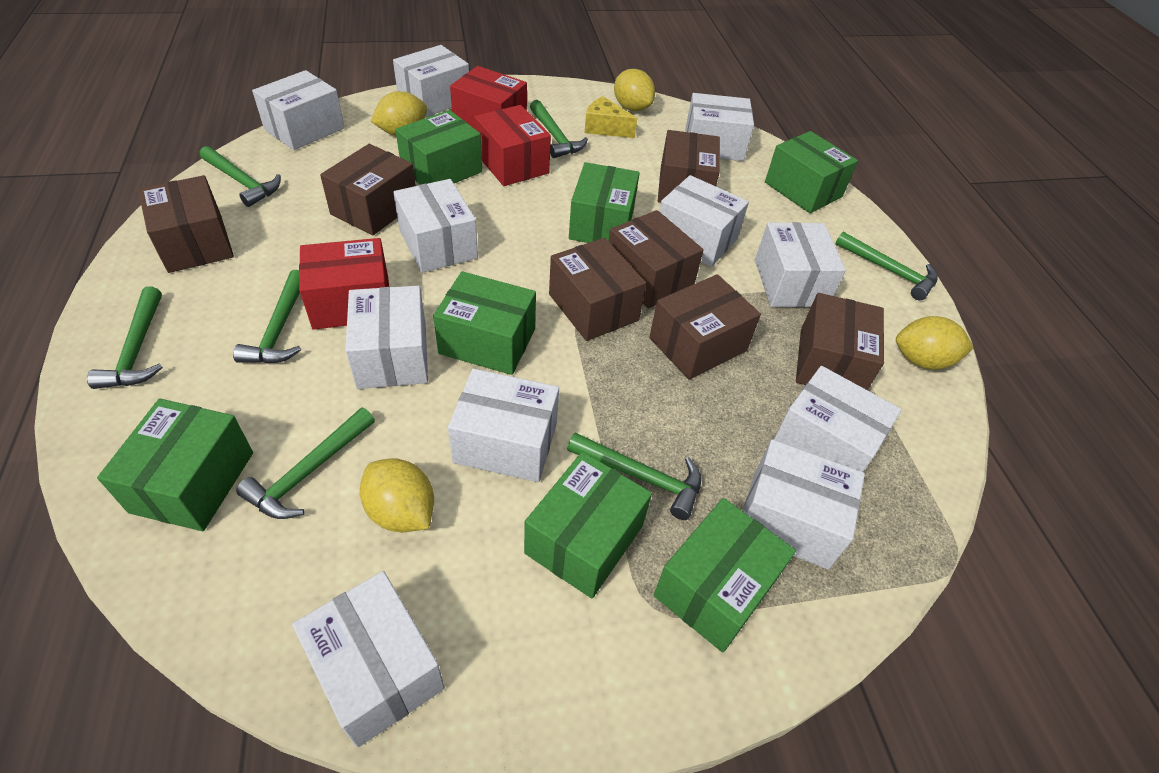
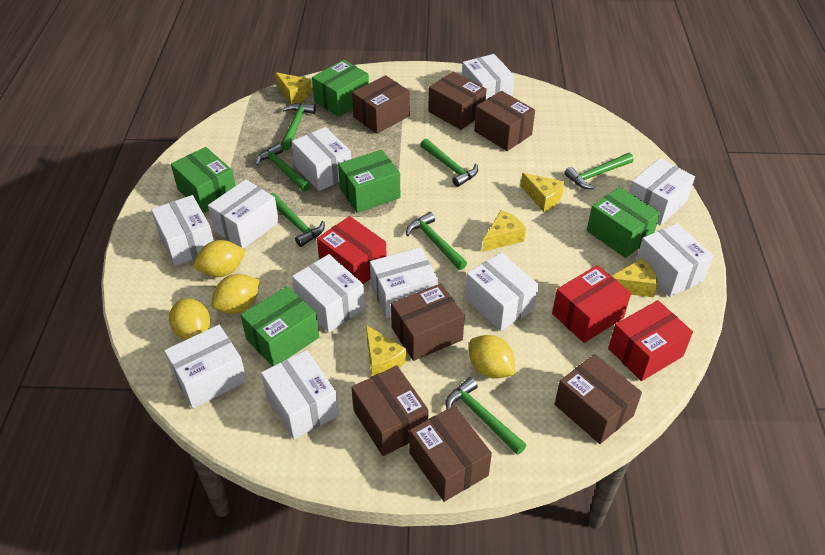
green box: [97,399,253,531] [395,110,482,185] [433,271,536,375] [524,451,652,599] [569,162,639,243] [654,498,796,653] [765,131,858,213] = 7 -> [171,147,236,213] [241,286,319,367] [312,60,369,117] [338,149,400,213] [587,187,660,258] = 5
yellow cheese: [585,96,638,138] = 1 -> [275,72,312,104] [366,325,407,376] [482,210,526,252] [521,173,565,212] [612,258,658,297] = 5

